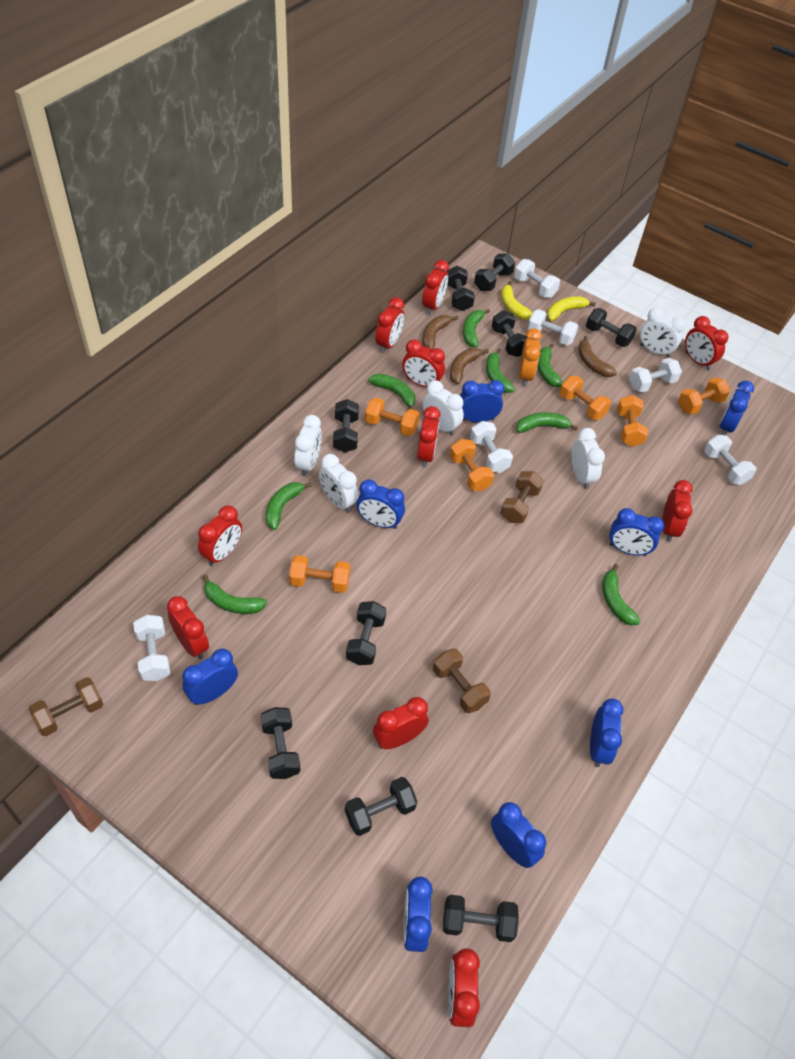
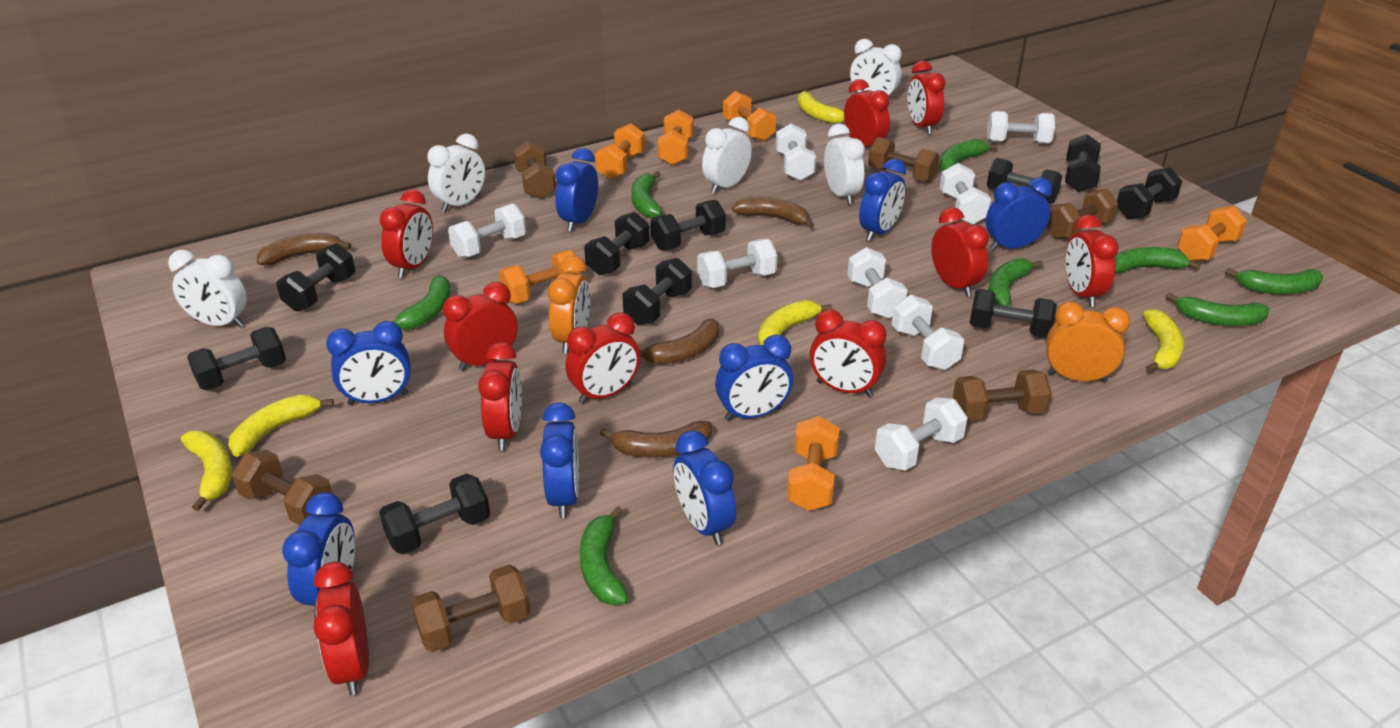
black dumbbell: [260,707,301,779] [333,399,359,452] [345,777,417,836] [346,601,386,665] [443,895,519,942] [446,266,475,311] [474,253,515,291] [492,310,528,357] [586,308,637,347] = 9 -> [187,327,286,391] [277,243,355,311] [379,474,490,554] [584,212,649,275] [622,258,692,325] [651,200,726,250] [970,289,1057,338] [987,158,1062,204] [1065,134,1101,192] [1117,167,1182,219] = 10
brown banana: [422,315,459,349] [450,348,489,385] [578,336,617,377] = 3 -> [257,233,351,265] [600,421,712,457] [639,319,719,365] [732,197,814,228] = 4
brown dumbbell: [29,677,103,736] [433,649,491,713] [501,471,544,523] = 3 -> [232,450,333,525] [411,564,531,652] [514,140,556,199] [868,137,940,183] [953,369,1052,421] [1047,189,1118,239] = 6
orange clock: [519,328,542,386] = 1 -> [548,256,590,353] [1046,302,1131,382] = 2
white dumbbell: [133,615,170,681] [470,421,513,473] [514,259,560,298] [527,309,578,345] [629,358,682,393] [704,435,756,485] = 6 -> [448,204,526,258] [697,239,778,288] [776,124,816,181] [847,247,908,319] [875,397,968,471] [892,295,964,370] [940,163,991,225] [987,111,1055,144] = 8
yellow banana: [501,281,532,320] [547,296,596,321] = 2 -> [181,431,232,511] [228,395,334,457] [758,300,832,345] [797,89,844,124] [1143,309,1184,372] = 5

